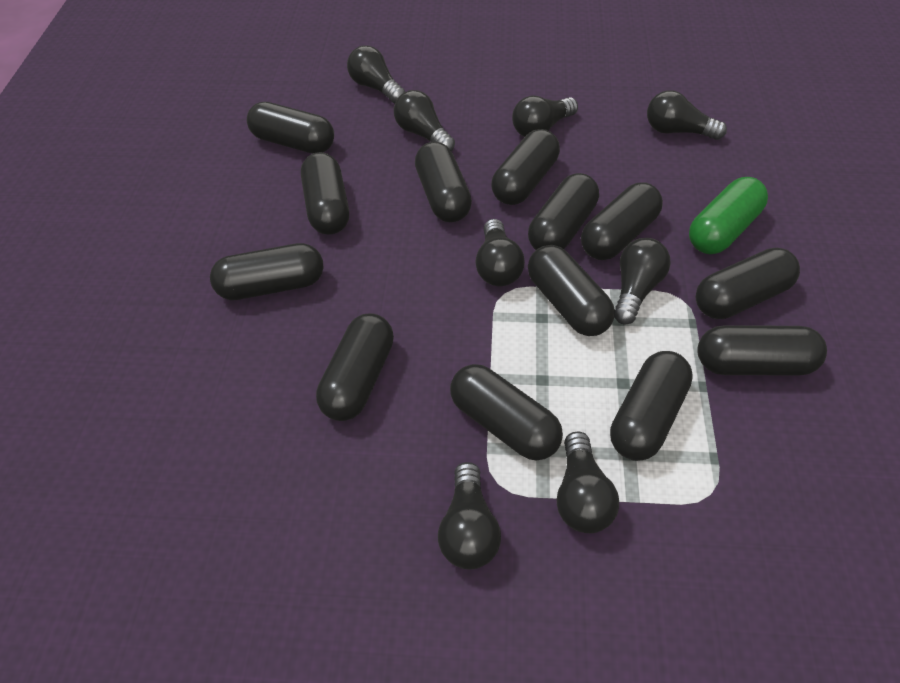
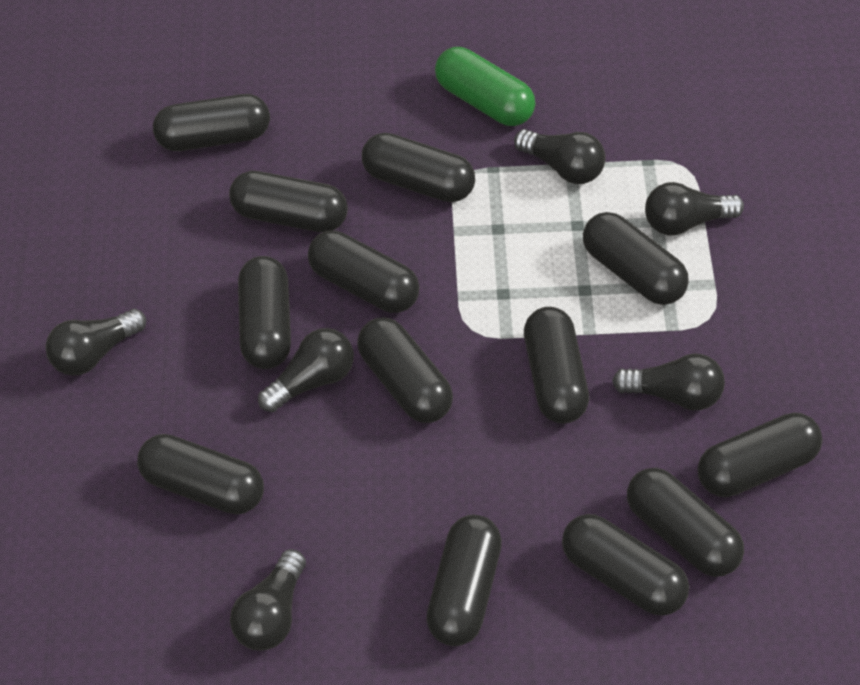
black light bulb: [347,45,405,103] [394,90,455,151] [438,462,501,569] [475,219,525,286] [512,95,578,137] [557,431,619,533] [614,238,670,324] [647,90,727,140] = 8 -> [46,309,146,376] [230,549,306,650] [258,328,354,412] [514,129,606,184] [612,353,725,410] [645,182,744,236] = 6

